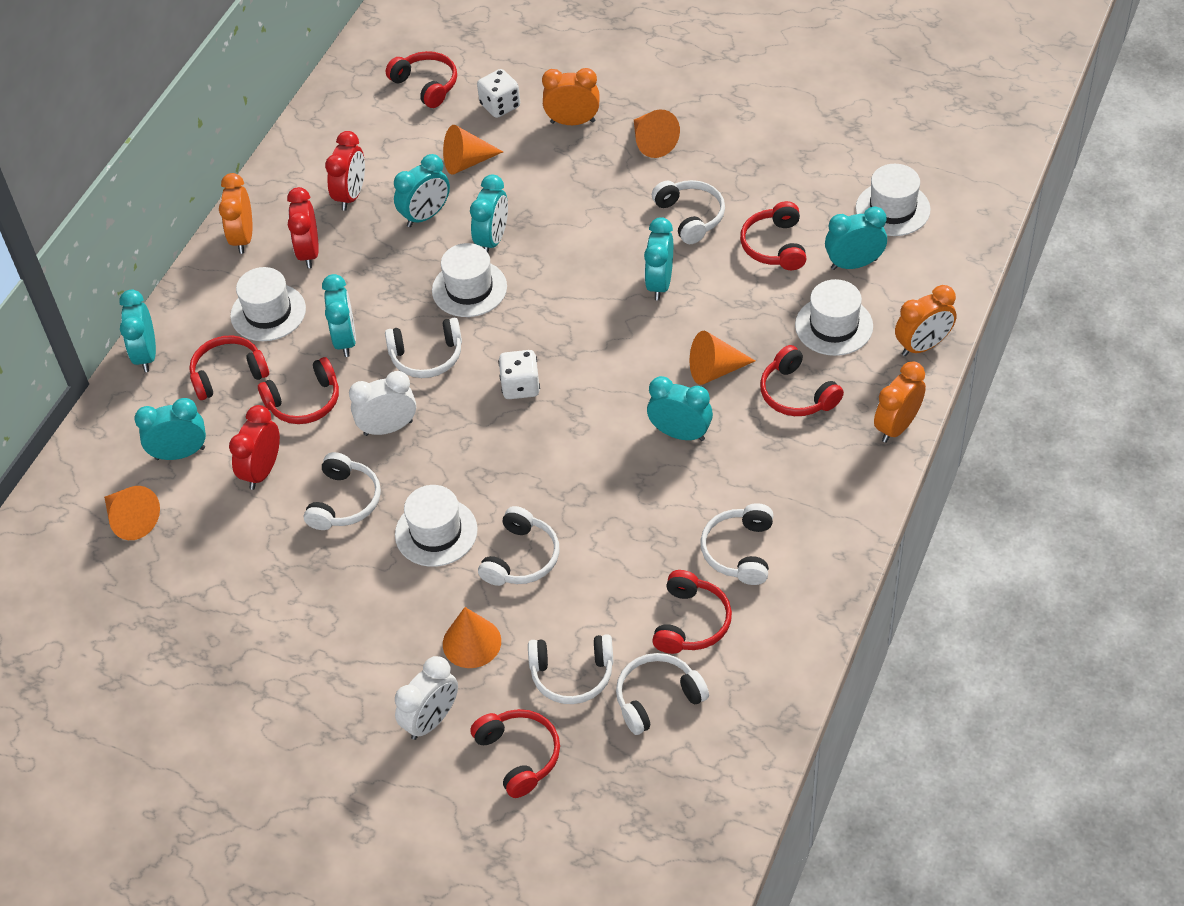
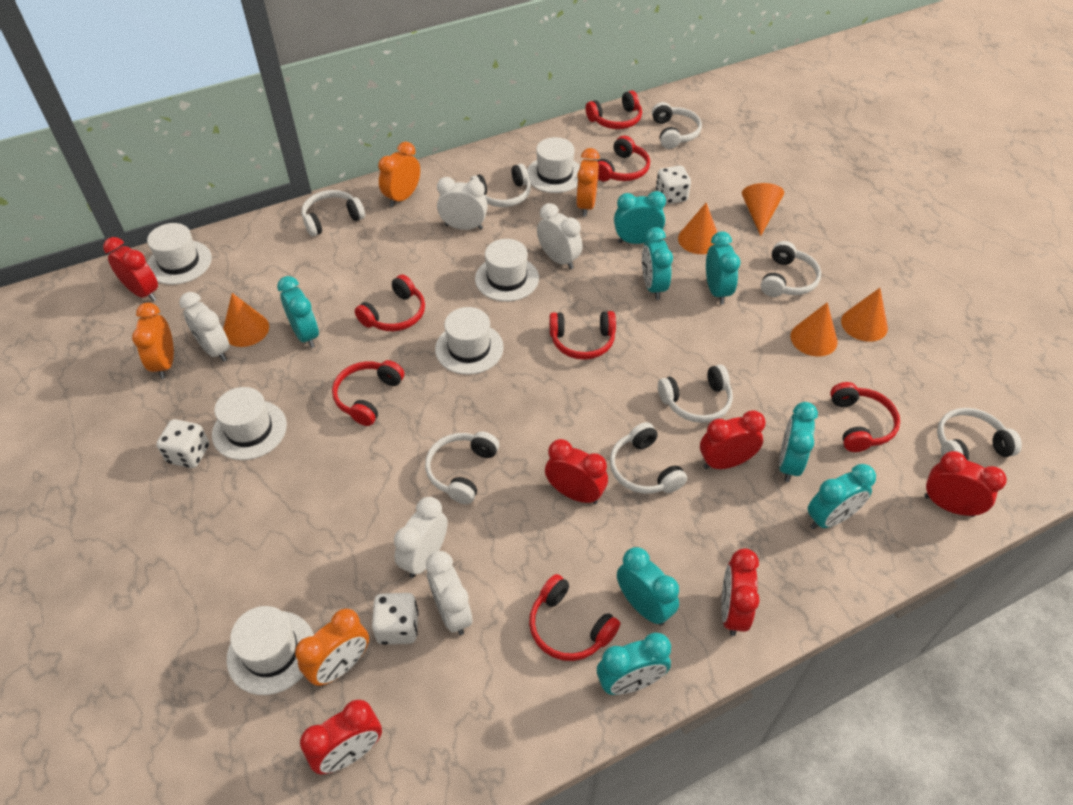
red clock: [229,405,280,490] [287,187,319,268] [325,131,365,211] = 3 -> [103,237,158,301] [300,700,382,774] [545,439,608,504] [700,410,766,469] [721,548,759,636] [924,451,1007,517] = 6
white clock: [349,371,416,436] [395,656,458,740] = 2 -> [179,292,230,362] [394,497,448,578] [426,551,472,635] [437,177,488,230] [537,203,583,269] = 5
white dice: [477,69,520,118] [498,350,540,399] = 2 -> [156,419,209,468] [372,593,419,645] [656,166,691,204] = 3
white hat: [230,267,306,341] [395,485,478,567] [432,243,507,317] [795,279,873,356] [856,164,931,236] = 5 -> [147,223,212,285] [212,387,287,460] [227,606,314,695] [435,307,504,375] [475,239,539,301] [527,137,580,193] = 6
white headphones: [304,452,381,530] [385,318,462,378] [478,506,559,586] [528,634,614,704] [616,653,709,735] [652,180,725,244] [700,503,773,585] = 7 -> [302,190,365,237] [425,432,499,504] [470,164,531,207] [610,422,687,494] [652,102,702,149] [658,364,733,423] [761,241,821,297] [937,408,1022,461] = 8

